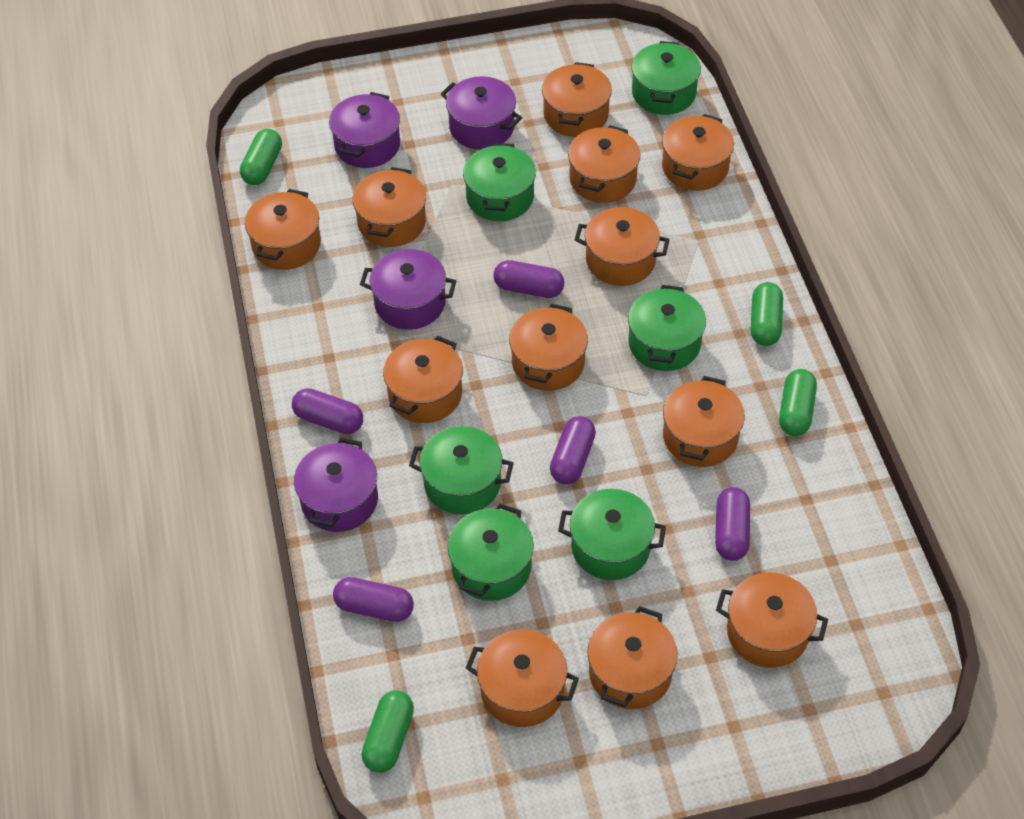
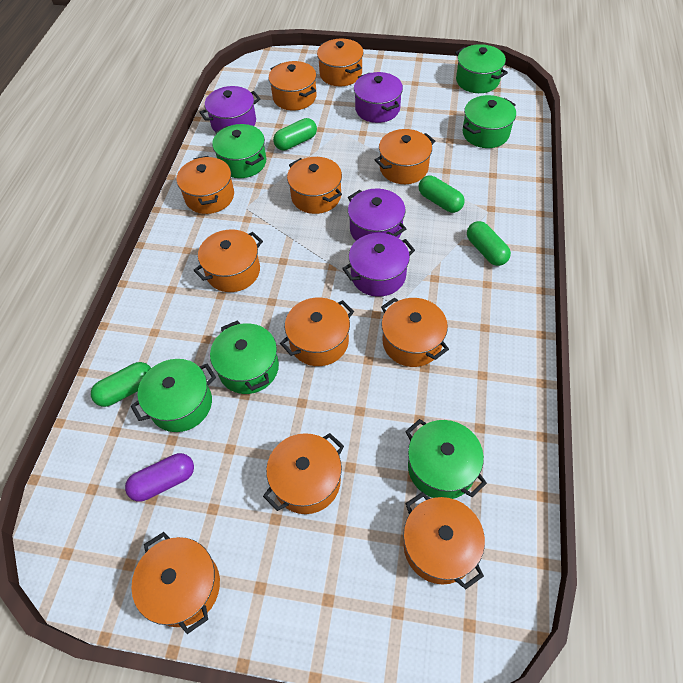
orange pot: [245,189,321,270] [353,167,426,247] [383,336,463,423] [466,629,579,727] [509,304,588,391] [542,62,612,137] [568,125,640,203] [575,207,670,286] [587,606,677,709] [662,114,734,191] [663,376,745,467] [716,573,828,668] = 12 -> [132,532,220,634] [177,156,234,214] [193,229,263,292] [263,433,344,514] [268,61,317,111] [280,298,354,366] [287,157,342,214] [317,39,364,86] [375,129,435,184] [381,297,449,367] [403,492,485,589] = 11
purple capsule: [292,388,363,434] [333,577,414,622] [493,260,564,298] [550,416,596,484] [715,487,750,561] = 5 -> [125,453,194,502] = 1

